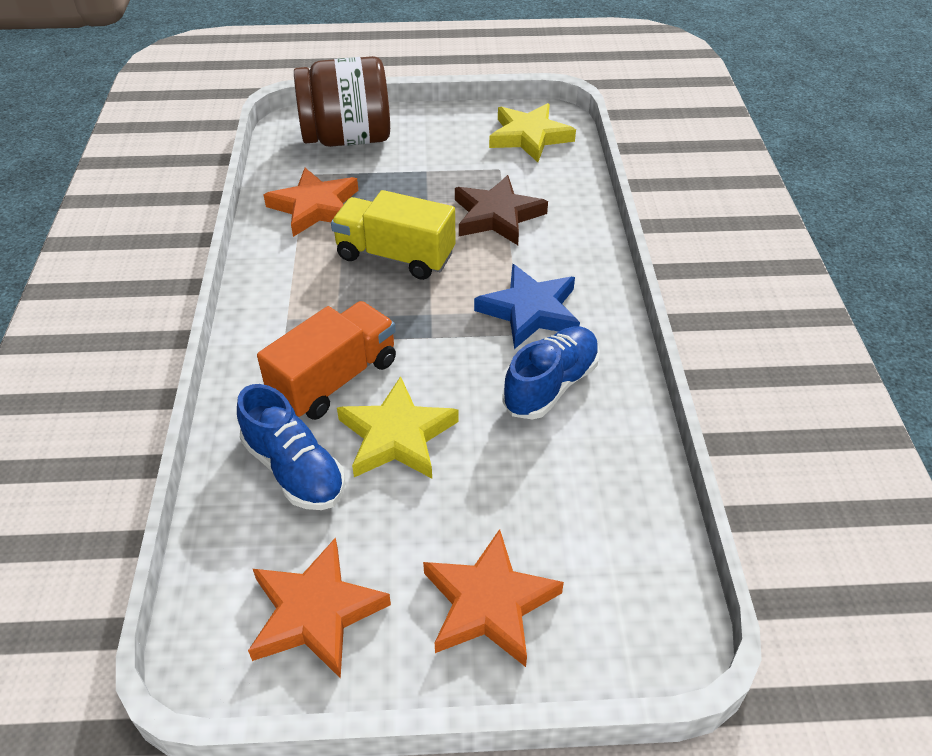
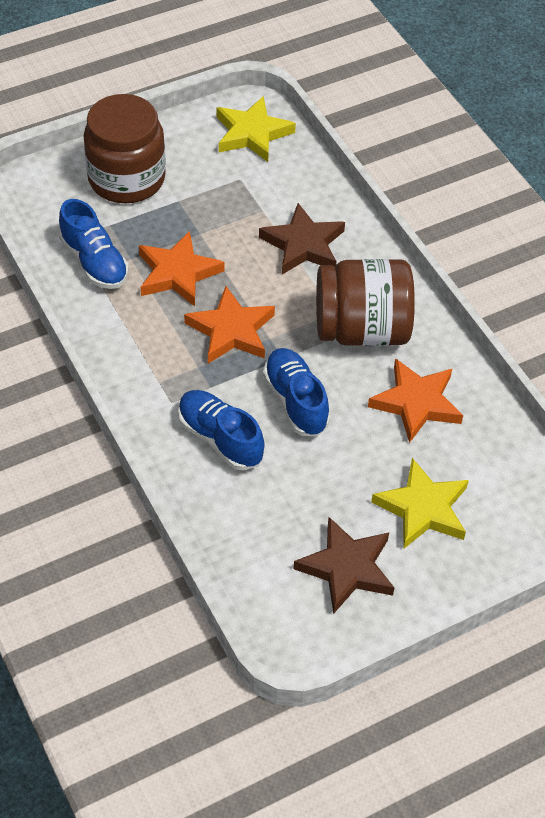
blue shoe: [237,384,345,510] [502,326,600,419] = 2 -> [59,199,129,289] [178,390,264,470] [263,348,330,437] = 3
blue star: [474,264,580,349] = 1 -> none = 0
brown jar: [294,56,390,147] = 1 -> [83,94,166,203] [316,259,415,346] = 2
brown star: [455,175,548,245] = 1 -> [259,203,345,274] [294,517,394,614] = 2
orange truck: [257,301,396,420] = 1 -> none = 0
yellow truck: [331,190,456,280] = 1 -> none = 0

